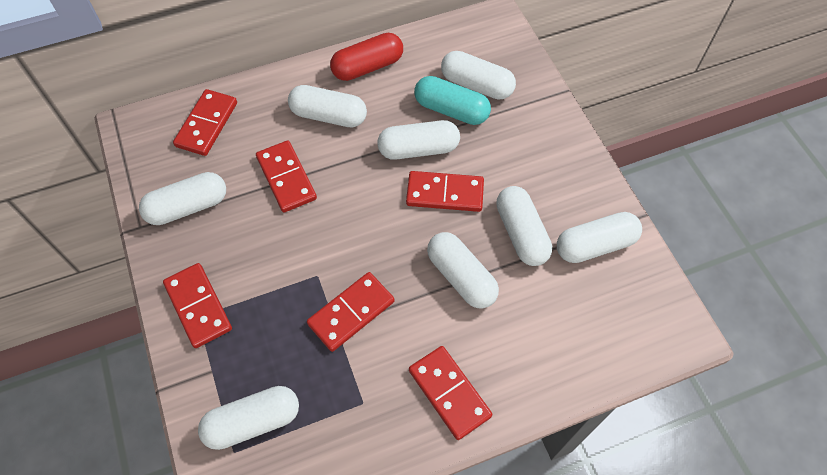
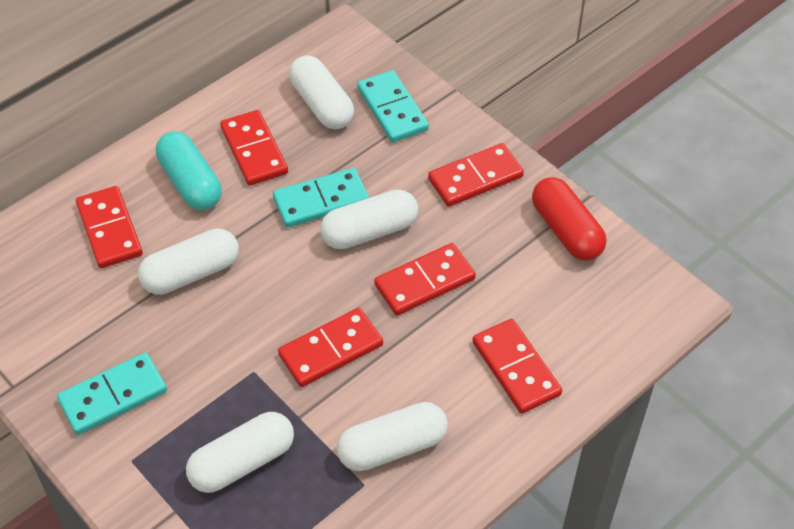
turquoise domino: none = 0 -> [57,352,167,435] [273,168,369,228] [357,70,429,143] = 3
white capsule: [139,172,226,225] [198,386,299,450] [288,85,367,127] [377,120,460,160] [427,232,499,309] [441,51,516,100] [496,186,552,266] [557,212,642,263] = 8 -> [138,228,239,295] [186,412,294,493] [289,55,354,129] [320,189,418,249] [337,402,447,471] = 5

